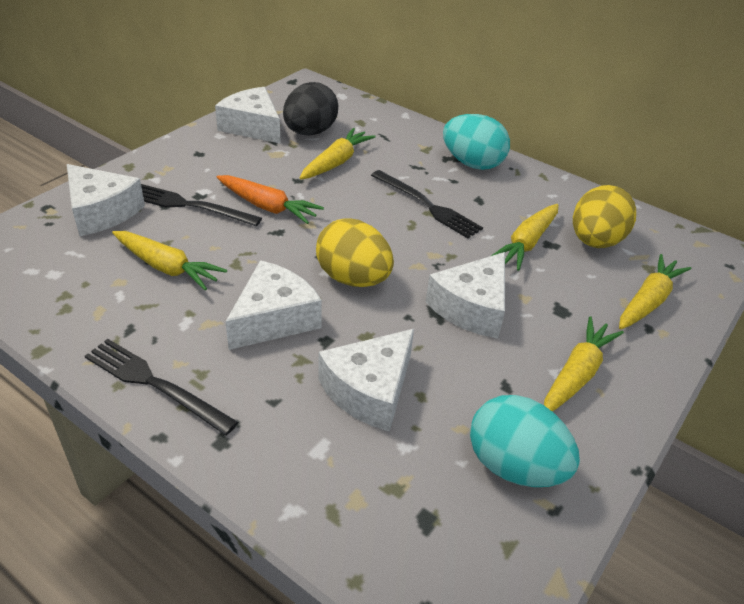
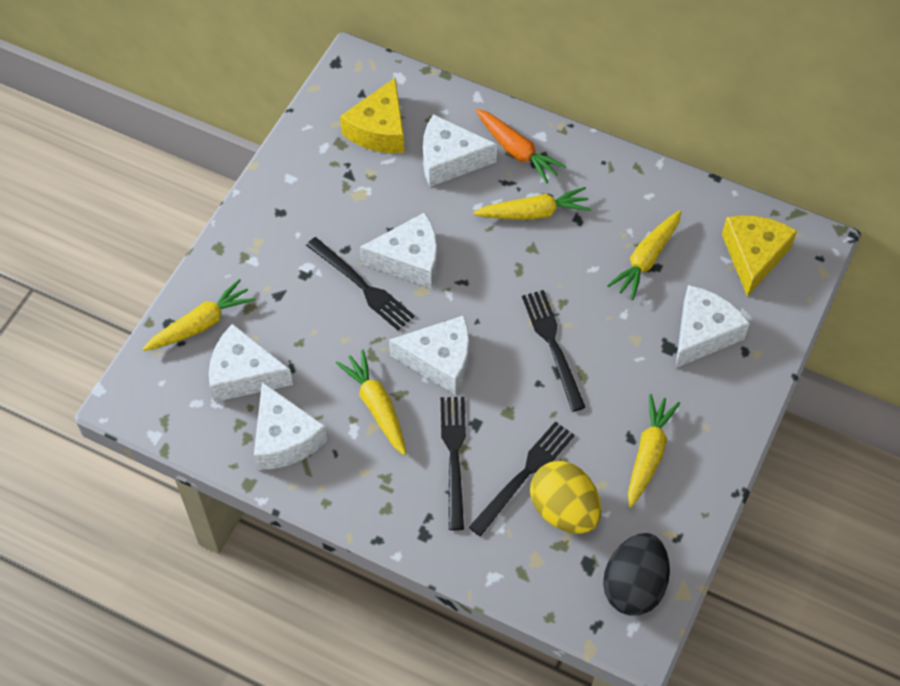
black fork: [85,339,238,435] [141,184,262,226] [371,170,483,238] = 3 -> [306,237,415,331] [441,397,466,530] [469,421,575,536] [522,290,586,412] = 4
turquoise egg: [443,114,510,170] [470,395,580,487] = 2 -> none = 0
white cheese: [67,164,145,236] [215,87,281,144] [225,260,322,350] [319,329,414,432] [426,252,505,338] = 5 -> [209,324,293,402] [254,382,327,470] [360,212,437,288] [389,315,469,395] [423,114,497,187] [676,285,750,368] = 6
yellow cheese: none = 0 -> [340,78,404,153] [722,215,797,297] = 2
yellow egg: [316,218,394,287] [573,185,636,248] = 2 -> [530,461,601,534] = 1

